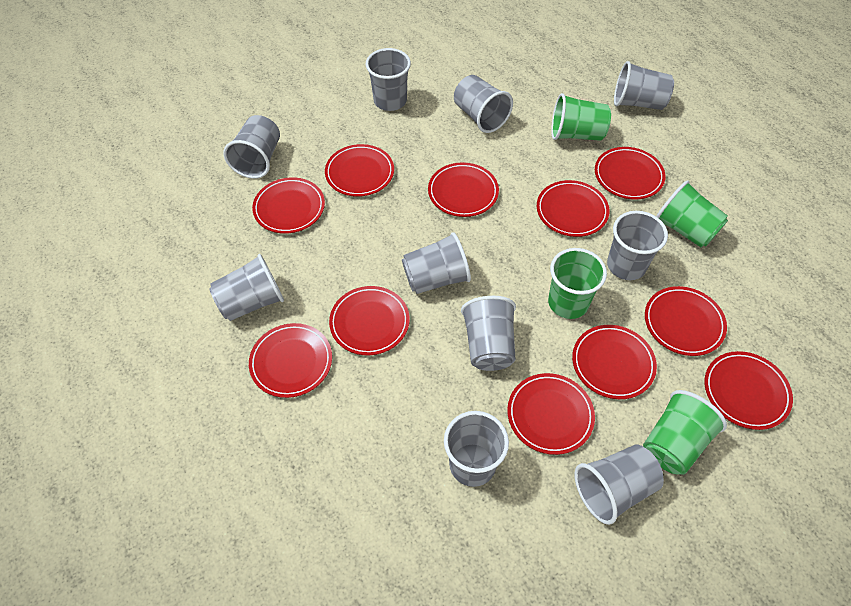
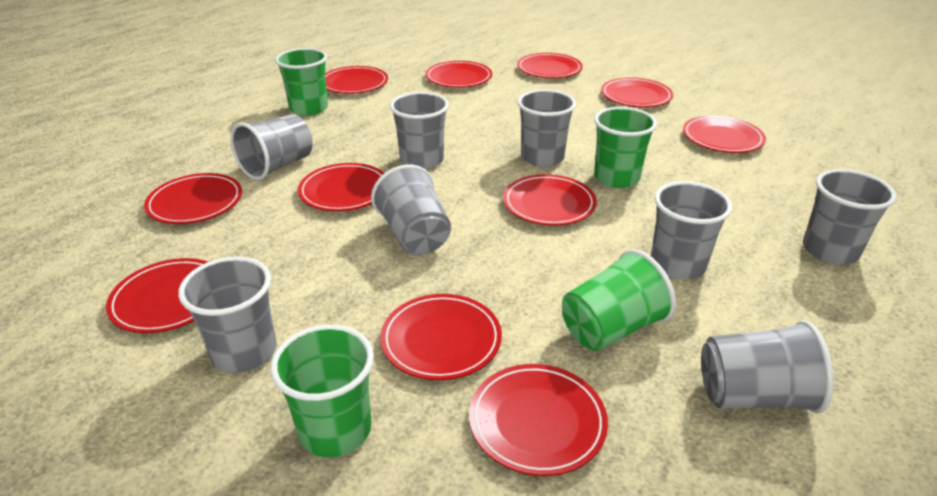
grey cup: [209,254,284,321] [223,115,280,179] [365,48,411,111] [402,232,471,294] [444,411,509,487] [454,75,513,133] [461,296,516,371] [575,445,664,525] [607,211,668,280] [614,61,674,110] = 10 -> [178,256,276,373] [230,114,312,180] [371,165,451,255] [390,92,449,169] [517,89,576,167] [651,181,732,280] [701,320,833,413] [803,169,897,265] = 8

